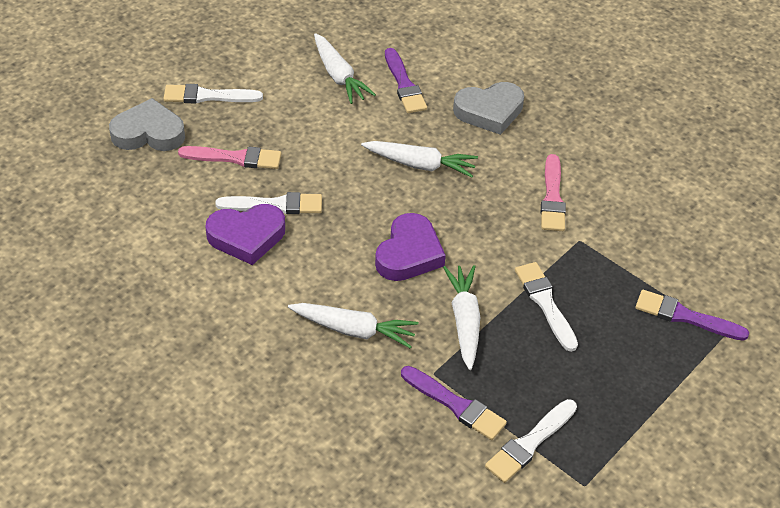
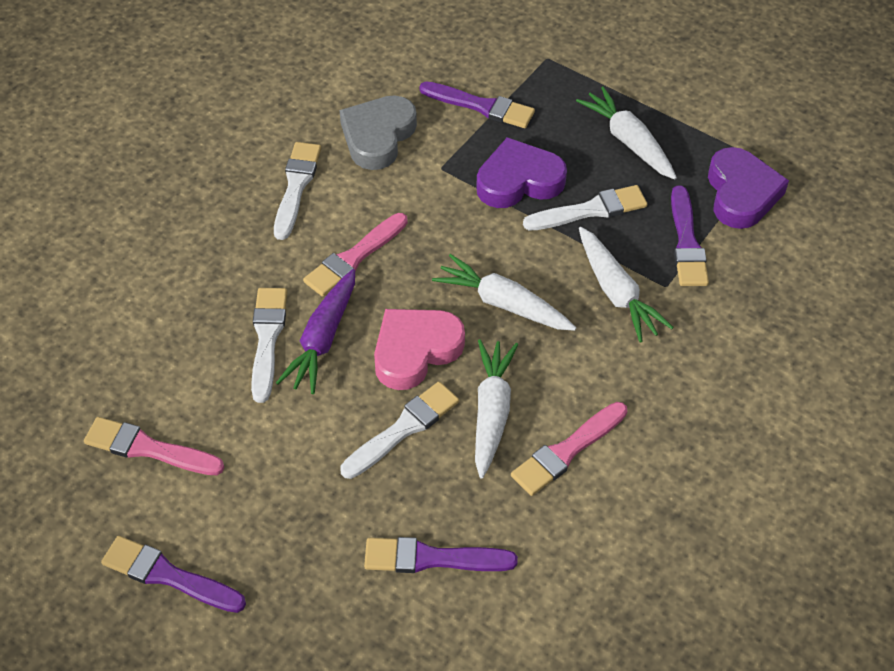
grey heart: [109,98,185,151] [453,82,524,135] = 2 -> [340,95,417,170] = 1
pink brush: [178,146,281,169] [541,154,566,231] = 2 -> [84,417,225,475] [303,213,408,297] [511,402,627,496] = 3
pink heart: none = 0 -> [374,309,465,390] = 1
purple brush: [385,48,427,113] [401,366,507,440] [635,290,749,341] = 3 -> [101,536,246,613] [364,537,518,573] [419,81,535,128] [671,186,709,286] = 4
purple carrot: none = 0 -> [276,269,355,394] = 1

